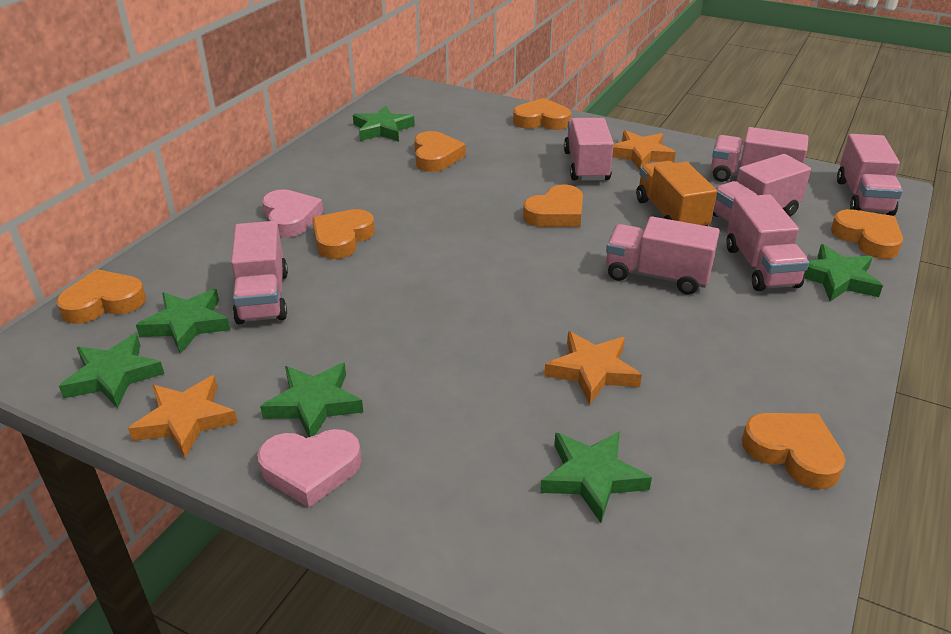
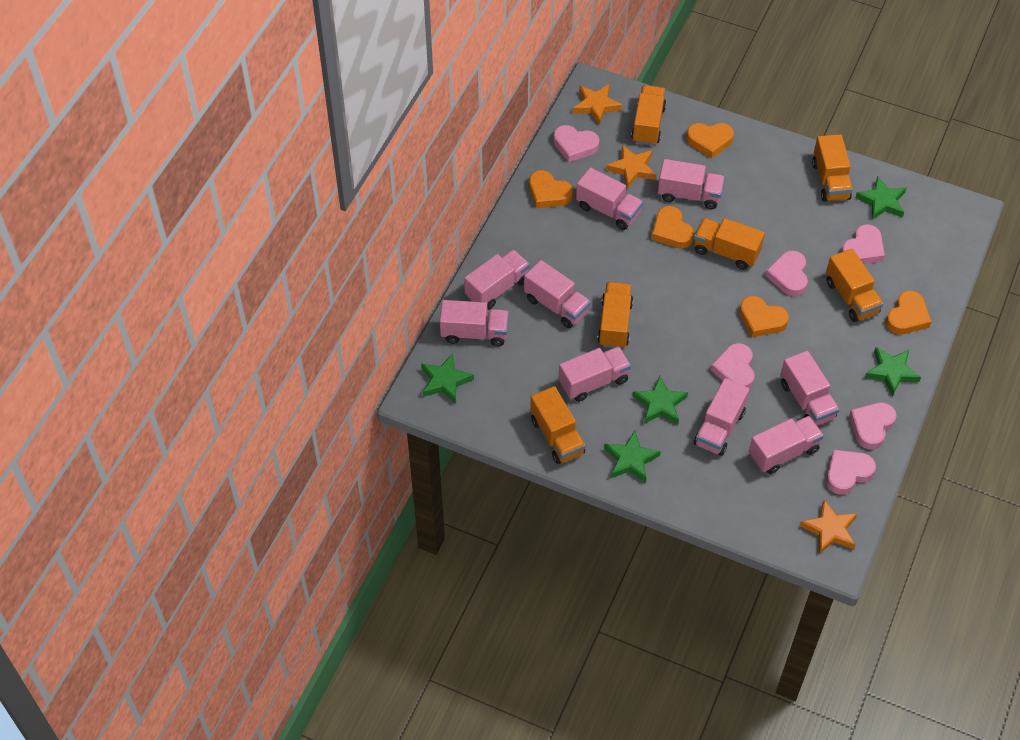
green star: [59,334,164,408] [136,289,230,354] [260,363,363,437] [353,106,415,142] [540,431,652,523] [804,244,883,301] = 6 -> [421,353,474,404] [604,431,661,483] [632,376,688,424] [855,176,906,220] [865,347,921,396] = 5
orange heart: [56,269,146,324] [312,209,375,259] [414,131,466,172] [513,98,571,130] [523,184,583,227] [742,413,845,489] [831,209,903,259] = 7 -> [529,170,573,208] [652,206,694,248] [686,123,734,158] [739,296,789,337] [886,291,931,334] = 5
orange truck: [636,161,717,226] = 1 -> [530,386,586,464] [597,282,633,349] [631,85,666,145] [694,218,765,270] [812,134,853,202] [826,249,883,322] = 6
pink heart: [257,429,362,508] [262,189,323,237] = 2 -> [553,125,599,162] [711,343,755,389] [765,251,808,297] [826,449,876,495] [841,224,885,264] [849,403,897,449] = 6
pink truck: [231,221,288,324] [564,118,614,181] [606,216,720,295] [711,127,809,182] [713,154,811,223] [726,194,809,291] [837,134,903,216] = 7 -> [440,300,509,346] [464,249,530,310] [524,260,591,328] [559,346,631,402] [576,167,643,230] [658,159,725,209] [694,378,749,456] [749,416,824,474] [781,351,839,426] = 9

